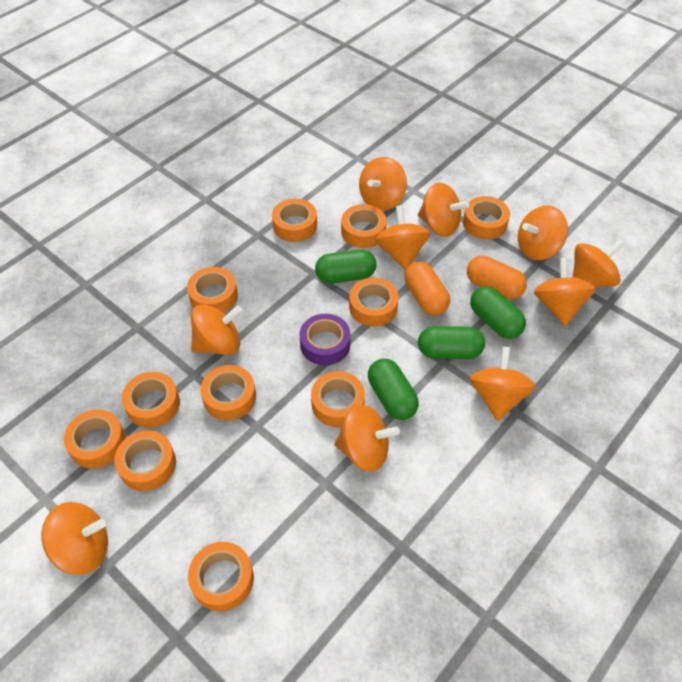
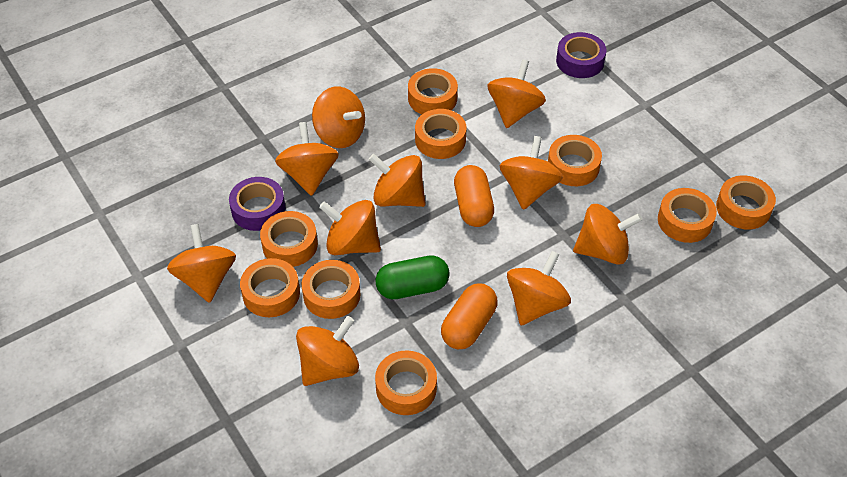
green capsule: [315,249,377,284] [368,358,419,420] [418,326,485,359] [470,286,526,339] = 4 -> [375,255,450,299] = 1
orange tape: [64,410,126,469] [114,431,176,491] [122,372,180,428] [187,267,238,313] [188,542,254,611] [200,365,256,421] [272,198,317,242] [311,371,365,427] [341,204,387,248] [349,278,399,327] [463,196,510,240] = 11 -> [240,258,300,317] [260,211,318,267] [302,260,361,319] [375,350,437,415] [408,68,458,114] [415,109,466,159] [548,135,602,186] [658,188,717,243] [716,175,776,230] = 9
purple tape: [300,314,351,365] = 1 -> [229,177,286,231] [556,32,607,78] = 2

